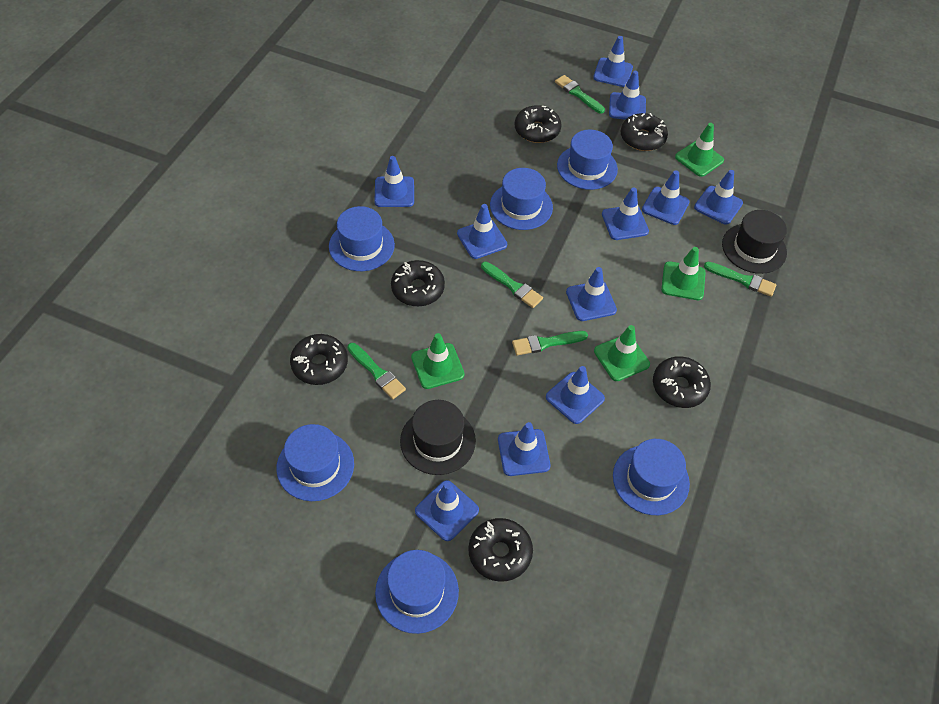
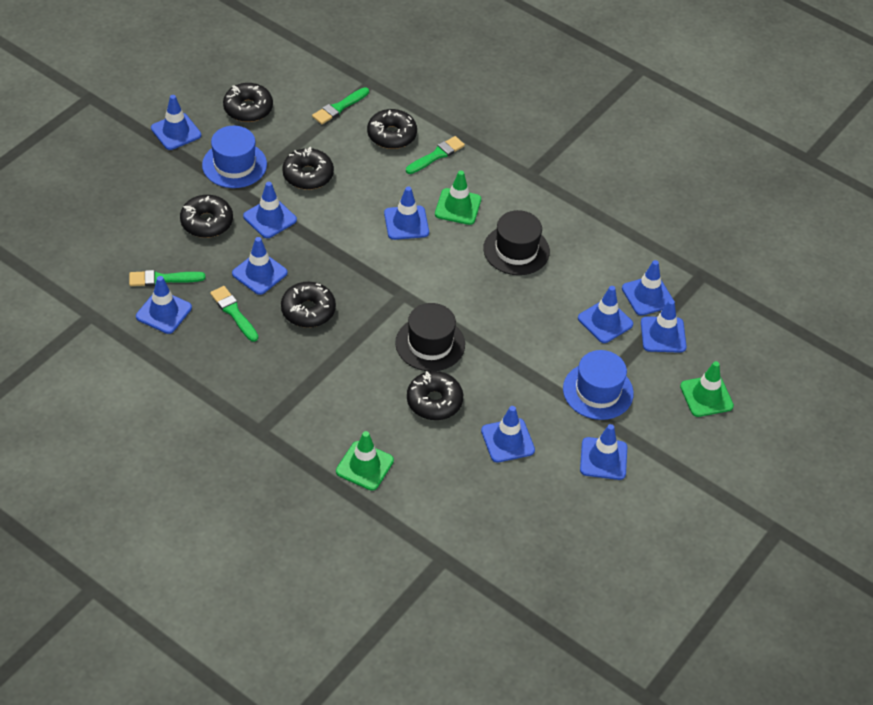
blue hat: [276,424,354,501] [329,206,395,271] [375,550,459,634] [490,168,553,230] [557,130,618,190] [613,439,690,515] = 6 -> [202,126,267,188] [563,350,634,420] = 2
blue traffic cone: [374,156,414,207] [415,480,479,541] [457,204,507,259] [498,422,550,476] [546,366,605,424] [566,267,617,321] [593,36,633,87] [602,187,649,240] [609,71,646,120] [642,170,690,225] [694,170,743,225] = 11 -> [136,276,192,334] [151,95,201,150] [232,237,288,295] [243,182,297,238] [384,187,429,240] [481,406,535,462] [578,286,633,343] [580,424,627,480] [622,260,673,316] [641,299,687,353] = 10
green brush: [347,343,406,399] [481,262,543,308] [512,331,588,355] [555,75,605,113] [704,262,776,297] = 5 -> [129,270,205,286] [210,286,258,342] [312,87,369,124] [406,136,465,174] = 4
green traffic cone: [411,333,465,389] [594,325,650,381] [661,247,706,300] [675,123,724,177] = 4 -> [336,431,394,491] [435,171,481,225] [680,361,734,417] = 3

